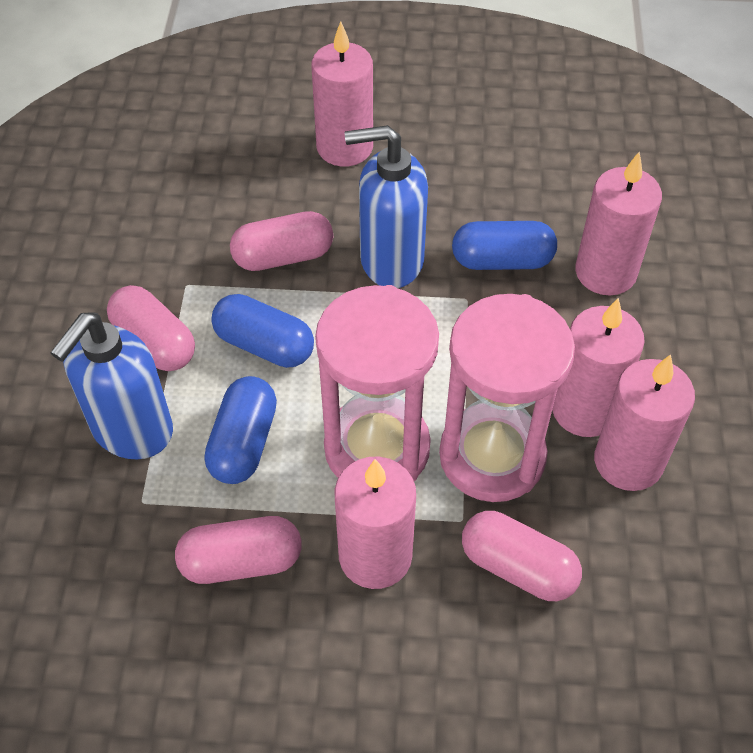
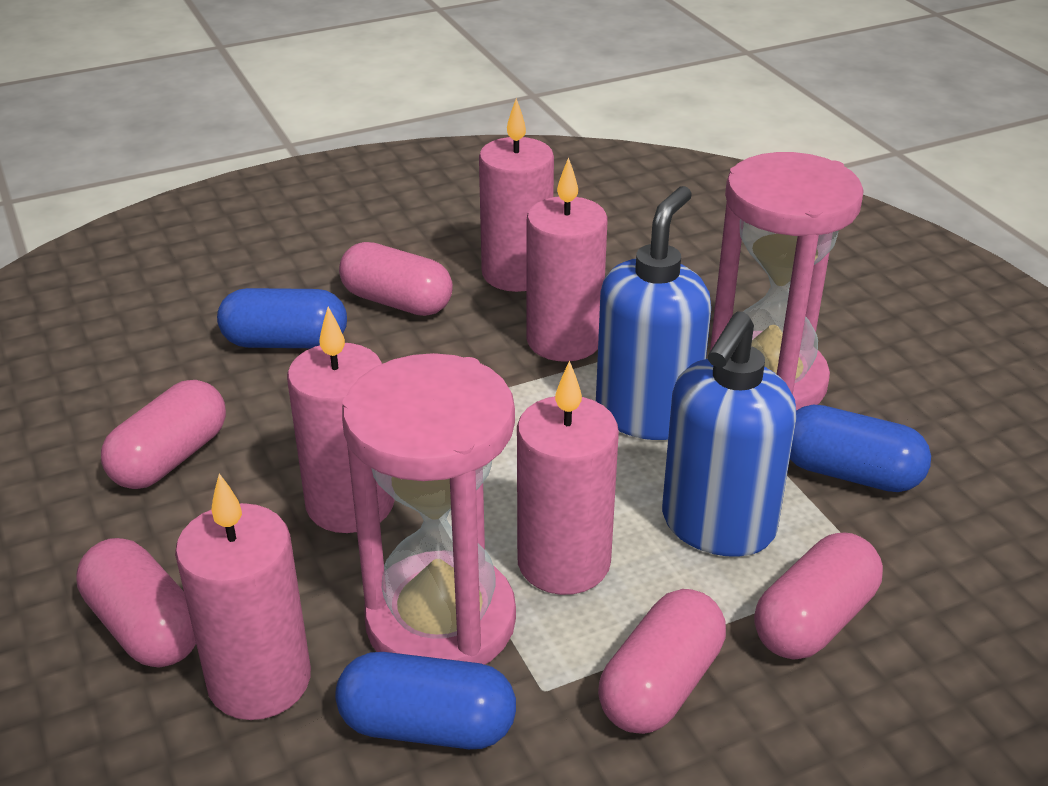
pink capsule: [107,285,195,371] [175,516,302,584] [230,211,333,271] [462,511,582,601] = 4 -> [76,538,196,668] [101,380,226,489] [339,242,453,316] [598,589,726,734] [754,532,883,660] = 5

